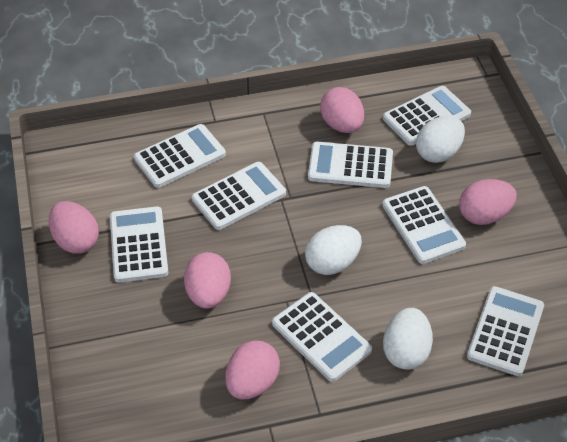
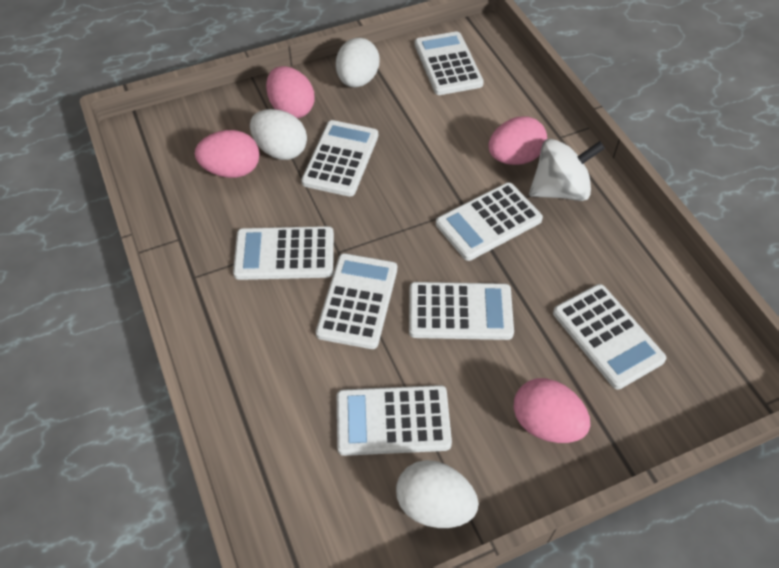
pink egg: [49,201,99,254] [184,252,231,309] [225,341,280,400] [320,87,364,133] [459,179,517,225] = 5 -> [195,130,259,178] [266,66,315,118] [489,116,547,165] [514,378,590,443] = 4
white spinning top: none = 0 -> [529,139,605,201] = 1

